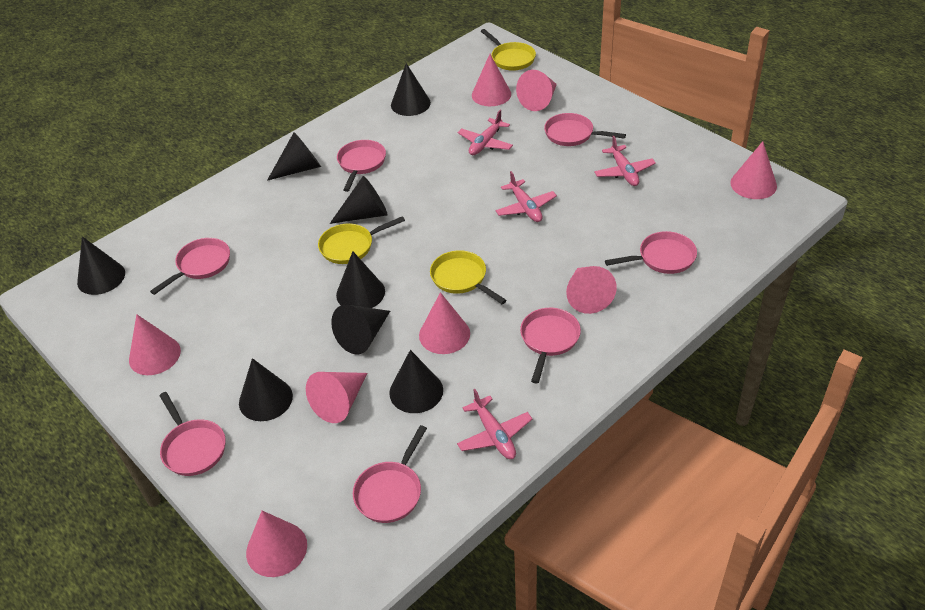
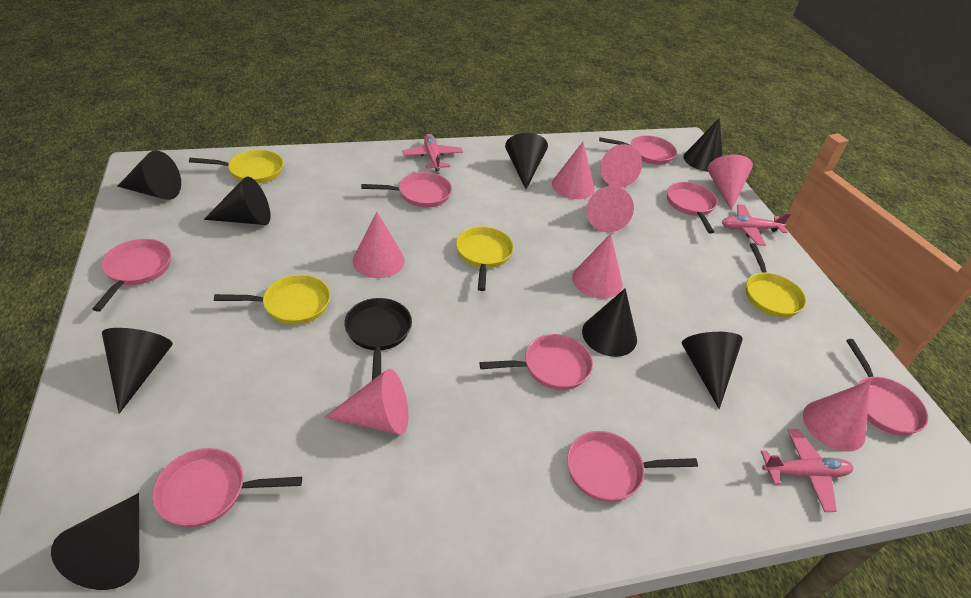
black pan: none = 0 -> [344,298,412,380] = 1
pink pan: [150,238,230,295] [159,392,226,476] [337,140,386,192] [353,425,427,523] [520,308,581,384] [544,113,626,146] [605,231,697,274] = 7 -> [93,239,171,312] [152,448,302,527] [361,172,452,208] [479,334,593,390] [567,431,698,502] [599,135,677,165] [667,182,718,234] [846,339,928,436] = 8
pink plane: [457,389,532,459] [458,110,513,155] [495,171,557,222] [594,136,656,186] = 4 -> [402,134,463,171] [722,204,791,246] [760,429,853,512] = 3
yellow pan: [318,216,405,264] [430,250,507,304] [481,29,536,71] = 3 -> [189,150,283,183] [214,275,330,325] [456,226,514,291] [746,243,806,317] = 4

